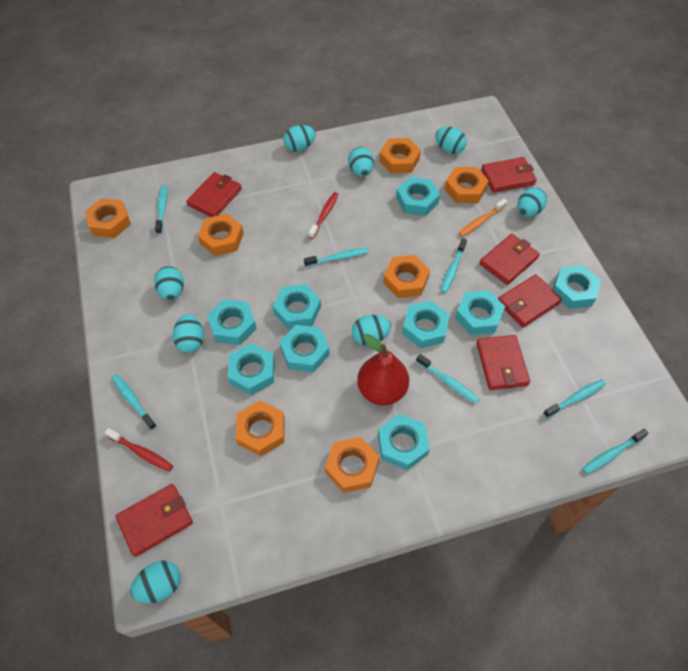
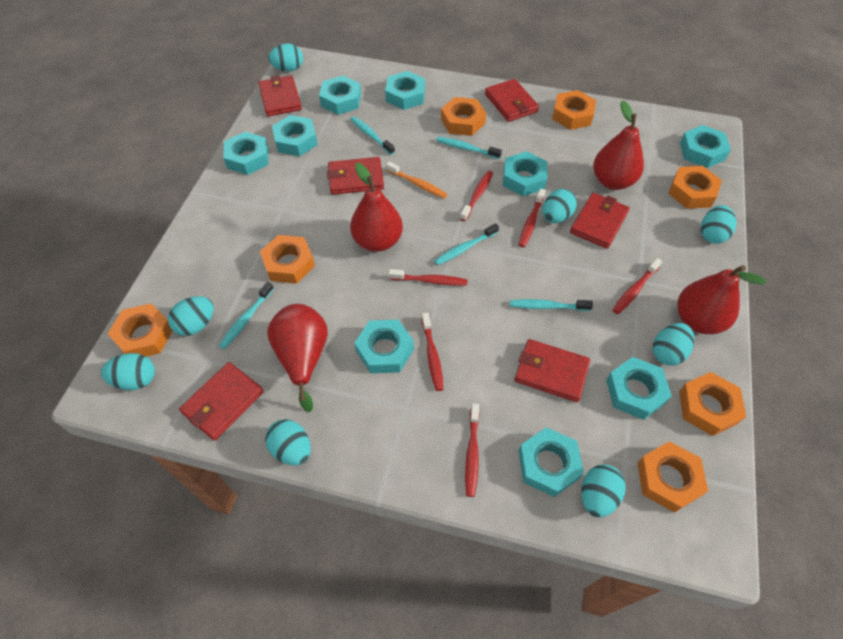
red pear: [357,334,409,406] = 1 -> [267,304,328,412] [350,163,403,252] [593,100,644,190] [677,265,766,334] = 4
red toothbrush: [105,428,173,472] [309,192,339,239] = 2 -> [389,269,468,286] [421,312,444,391] [460,171,493,221] [465,404,479,497] [519,189,546,247] [613,258,662,314] = 6
turquoise toothbrush: [112,374,157,430] [155,185,167,234] [304,248,369,267] [416,354,480,404] [441,238,467,293] [543,379,606,418] [582,429,649,474] = 7 -> [219,282,274,349] [350,116,395,155] [434,223,499,265] [436,137,502,159] [510,299,593,311] = 5

